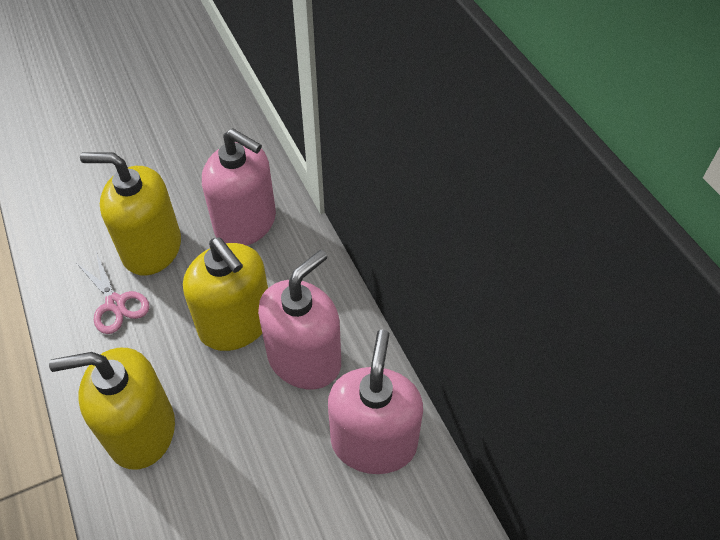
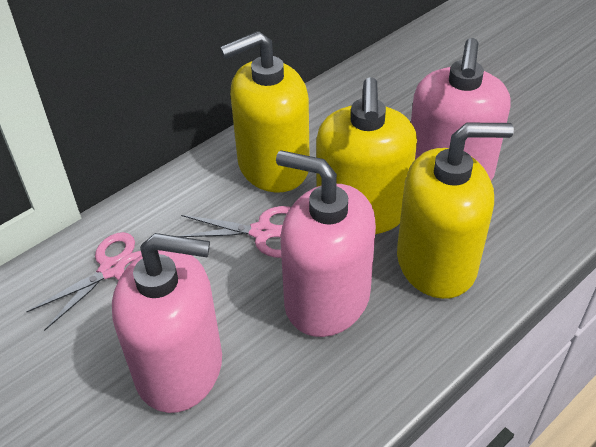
pink scissors: [77,252,150,334] = 1 -> [26,232,142,331] [178,206,291,258] = 2

